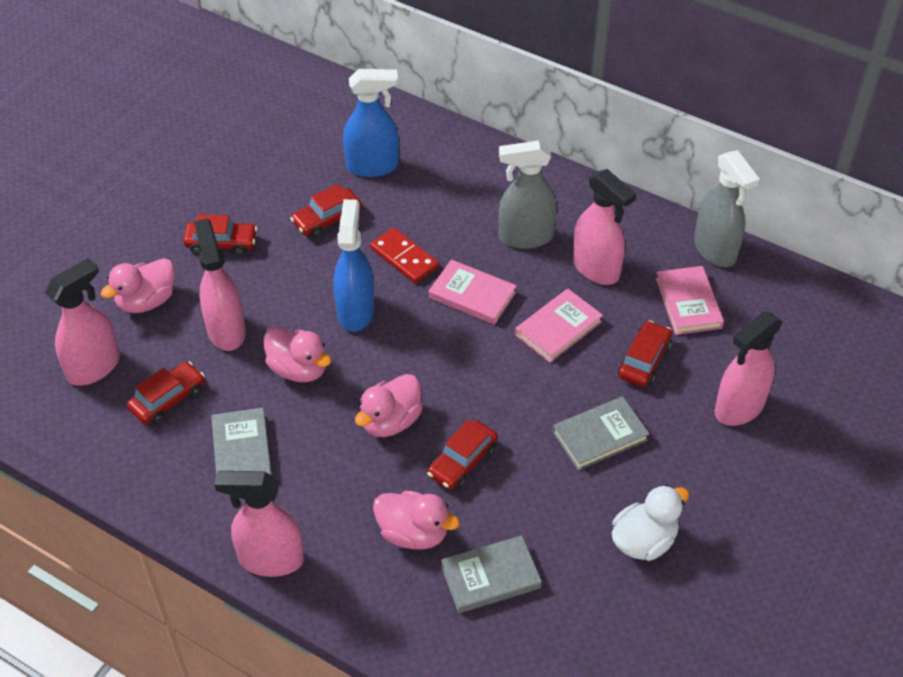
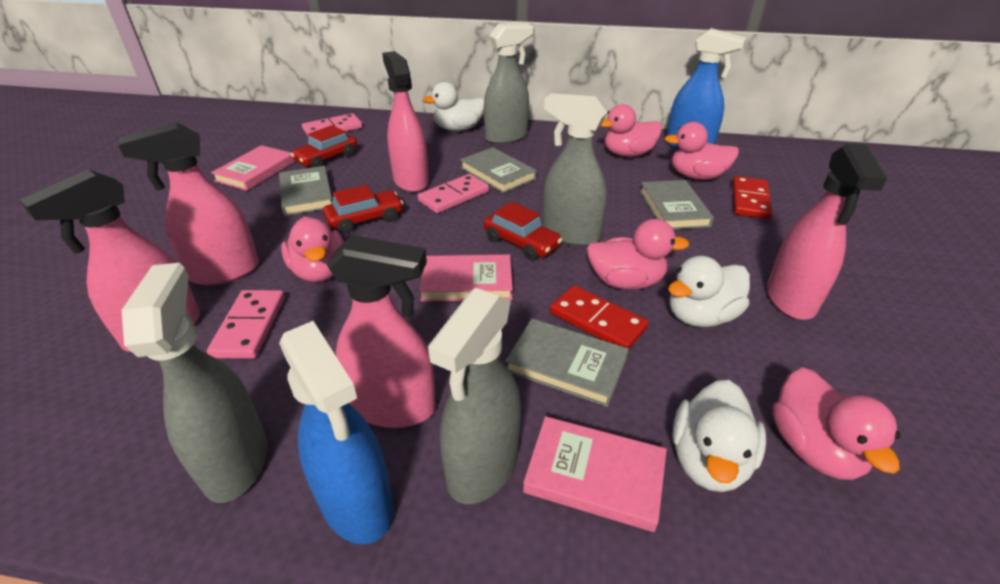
grey book: [211,407,272,476] [441,535,542,613] [553,396,649,470] = 3 -> [279,166,333,216] [460,147,537,193] [505,319,629,407] [640,180,714,229] = 4
grey spray bottle: [499,140,557,249] [694,150,760,267] = 2 -> [122,263,267,503] [428,288,521,504] [484,24,534,144] [542,93,607,246] = 4
pink domino: none = 0 -> [207,290,285,359] [302,113,362,137] [418,174,489,213] = 3
pink duck: [101,258,175,313] [264,327,331,382] [355,374,423,437] [373,491,460,550] = 4 -> [281,217,344,282] [586,219,689,290] [601,104,662,157] [664,122,739,180] [772,367,900,480] = 5
red car: [127,362,205,425] [183,214,257,256] [290,184,362,238] [427,420,498,490] [618,321,672,387] = 5 -> [291,125,357,168] [323,185,403,233] [484,202,562,260] = 3
red domino: [370,228,439,283] = 1 -> [550,285,649,349] [732,176,773,219] = 2
white duck: [612,485,689,561] = 1 -> [422,82,484,131] [668,256,750,327] [672,380,766,492] = 3

